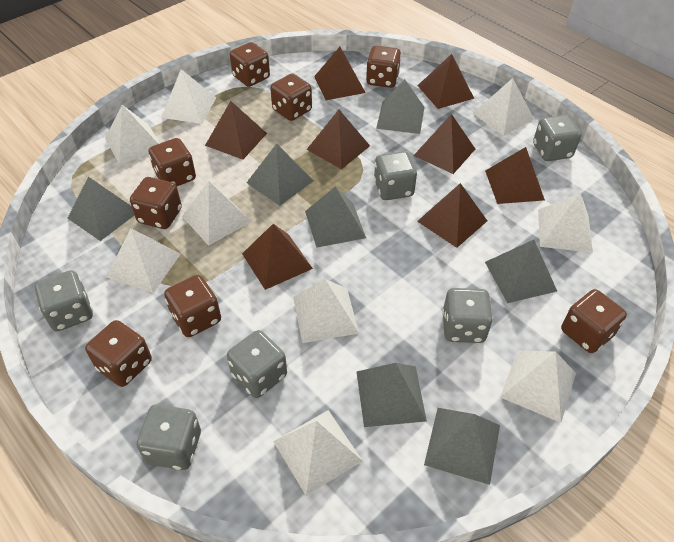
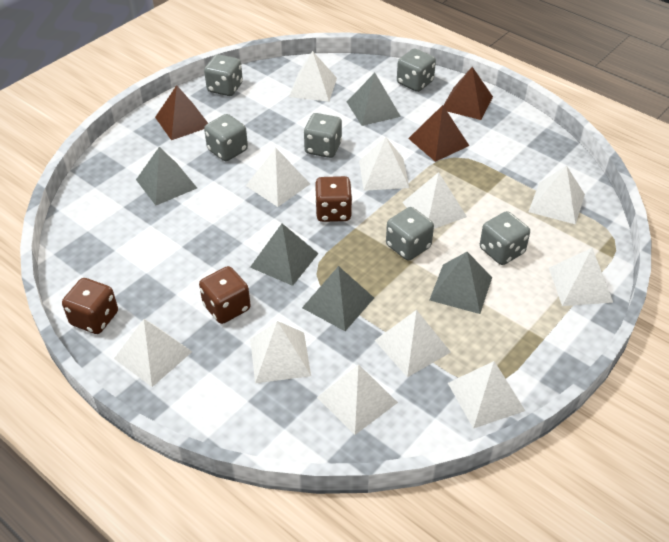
brown dice: [85,320,152,387] [130,177,182,229] [149,138,196,186] [164,275,221,337] [230,42,270,87] [270,74,312,121] [366,46,401,88] [561,289,627,353] = 8 -> [62,278,118,334] [199,266,250,324] [315,176,352,222] = 3
brown pyramid: [205,101,267,160] [242,224,313,290] [306,109,370,169] [314,47,366,100] [413,114,475,174] [417,54,474,109] [417,183,487,248] [485,147,545,204] = 8 -> [155,85,208,140] [408,105,469,162] [443,67,493,120] = 3
grey pyramid: [68,177,134,241] [246,143,313,206] [305,186,366,248] [357,363,427,427] [376,79,424,134] [424,408,500,485] [485,240,557,303] = 7 -> [136,147,197,205] [250,223,319,286] [302,266,374,331] [347,73,401,126] [429,252,492,314] = 5
white pyramid: [105,105,160,164] [107,228,181,293] [161,69,216,124] [182,181,251,246] [273,410,363,496] [293,279,359,343] [472,78,534,136] [500,350,576,423] [538,193,593,253] = 9 -> [114,319,192,387] [246,148,310,207] [250,321,311,383] [289,51,337,102] [317,364,398,435] [359,137,409,191] [375,310,451,377] [402,172,467,229] [448,361,525,429] [528,166,585,225] [549,248,613,306] = 11

